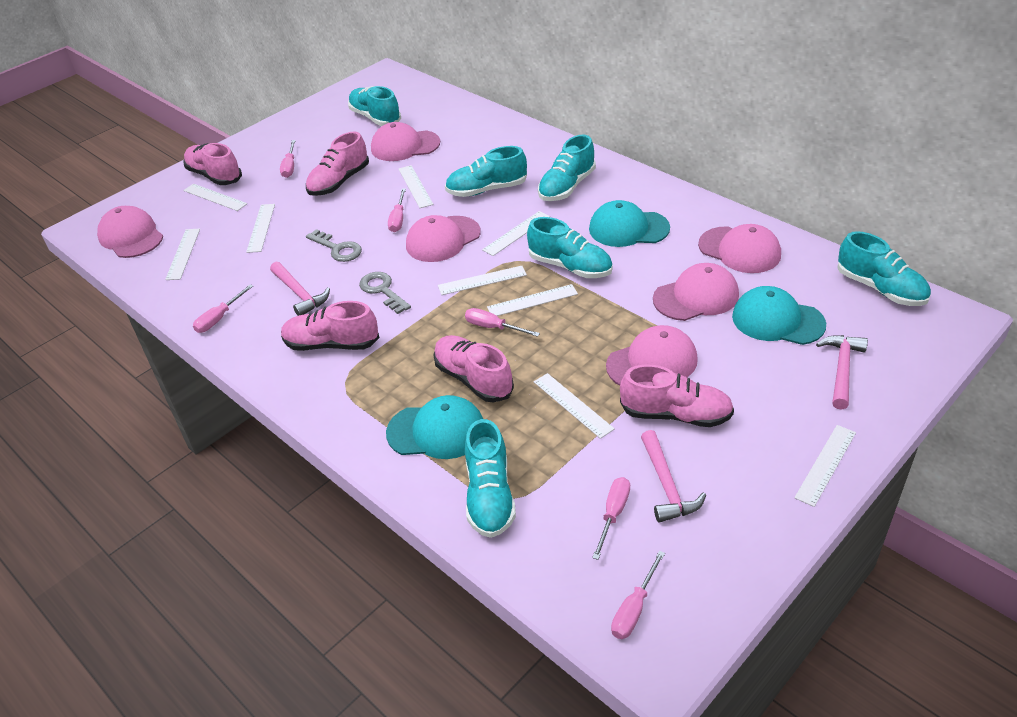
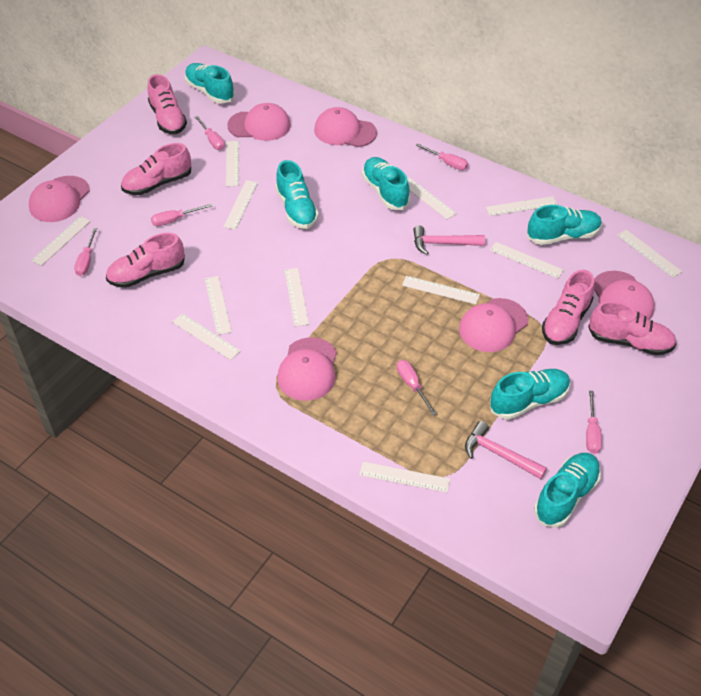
grey key: [306,229,362,262] [359,272,411,314] = 2 -> none = 0
pink hammer: [270,262,330,316] [641,430,706,523] [816,335,868,410] = 3 -> [413,225,485,255] [465,421,547,479] = 2
turquoise cap: [386,395,483,459] [589,200,670,247] [732,286,826,345] = 3 -> none = 0
white ruler: [165,229,200,280] [183,184,247,211] [246,204,275,253] [399,165,433,208] [438,266,527,295] [482,211,550,256] [487,284,578,316] [534,373,615,439] [794,425,856,507] = 9 -> [31,216,91,266] [172,313,240,360] [205,276,232,335] [224,180,258,230] [226,141,239,187] [285,268,309,326] [359,462,450,493] [402,276,480,304] [407,177,457,219] [486,196,558,216] [490,242,564,279] [617,230,682,278] = 12

